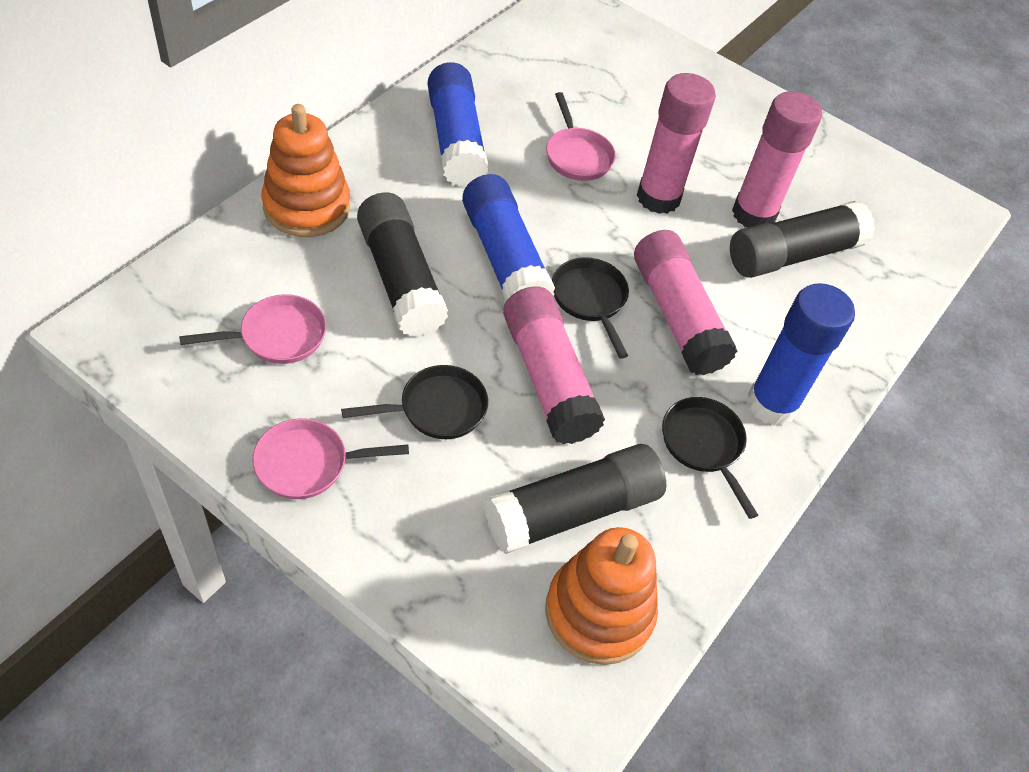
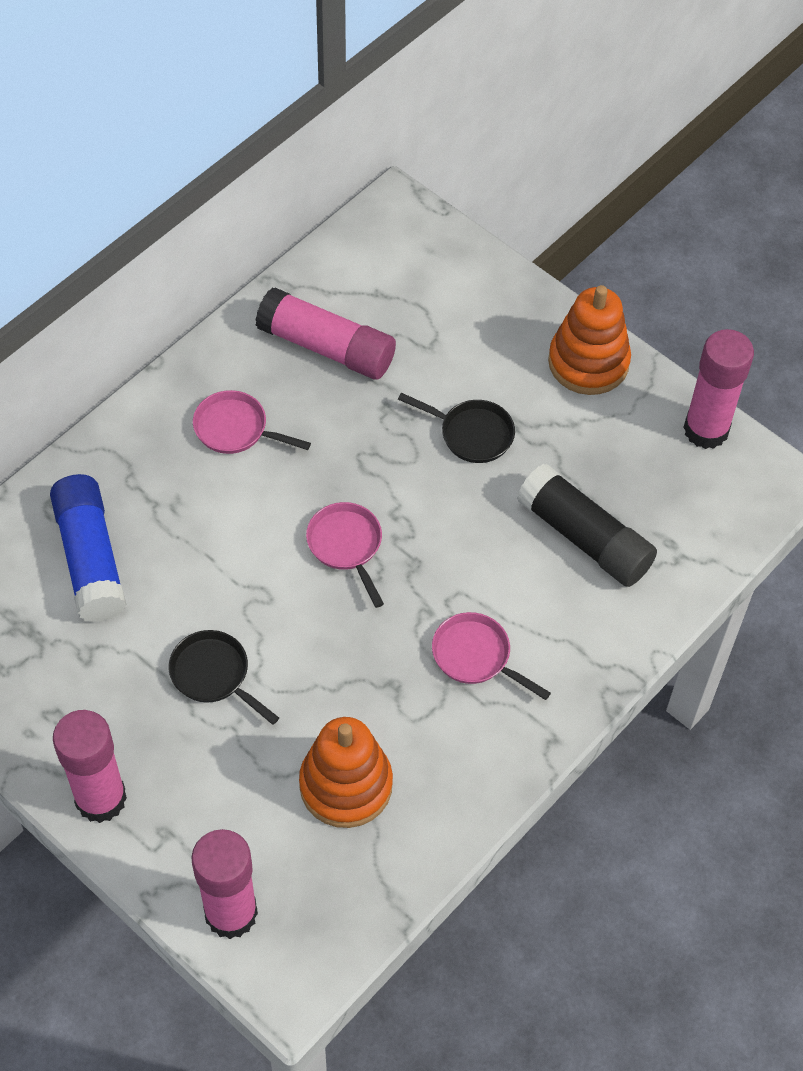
black glue stick: [357,192,448,337] [484,444,666,554] [730,201,875,278] = 3 -> [517,464,657,587] = 1
black pan: [341,365,488,439] [552,257,629,359] [662,397,758,519] = 3 -> [169,630,279,725] [398,393,515,463] = 2
blue glue stick: [428,62,488,187] [462,174,555,301] [747,283,855,426] = 3 -> [50,474,127,622] = 1

